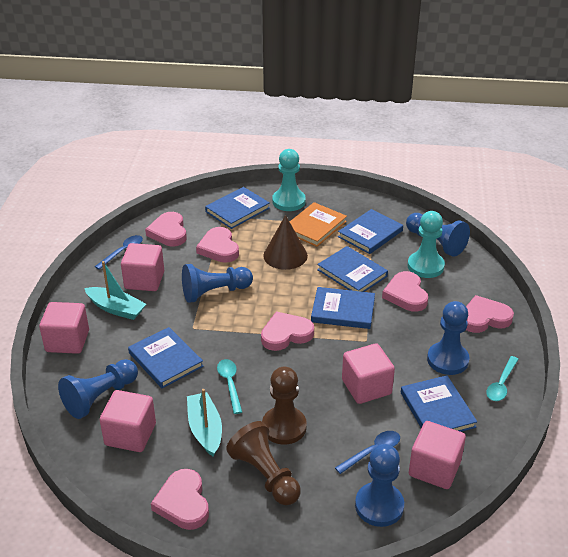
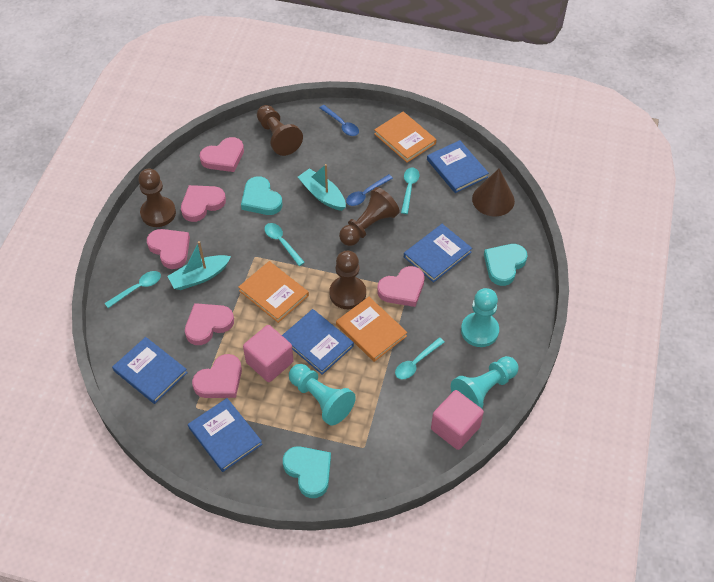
blue book: [128,327,203,388] [205,187,270,229] [311,287,375,329] [317,246,388,292] [338,209,403,254] [401,375,477,432] = 6 -> [112,337,188,404] [188,398,262,472] [282,309,354,375] [404,224,472,283] [427,140,489,193] = 5
blue pawn: [58,359,138,419] [182,264,253,303] [355,444,404,527] [406,213,470,257] [427,301,470,375] = 5 -> none = 0
brown pawn: [226,421,301,505] [262,367,307,445] = 2 -> [138,169,176,227] [257,105,303,156] [329,251,366,309] [339,187,400,246] = 4
orange book: [290,202,347,247] = 1 -> [238,261,309,323] [336,297,407,362] [374,112,436,163] = 3
pink cube: [39,302,89,354] [100,390,156,452] [121,243,164,291] [342,343,395,404] [409,421,466,489] = 5 -> [243,325,294,382] [431,390,484,450] = 2
turquoise heart: none = 0 -> [241,176,282,215] [283,446,331,498] [484,244,528,286] = 3
turquoise pawn: [272,149,306,211] [408,211,445,278] = 2 -> [289,364,356,425] [451,356,519,408] [461,288,499,347] = 3
turquoise spoon: [217,359,242,414] [486,356,518,401] = 2 -> [104,271,161,308] [264,223,305,266] [395,337,445,380] [401,168,419,214] = 4

